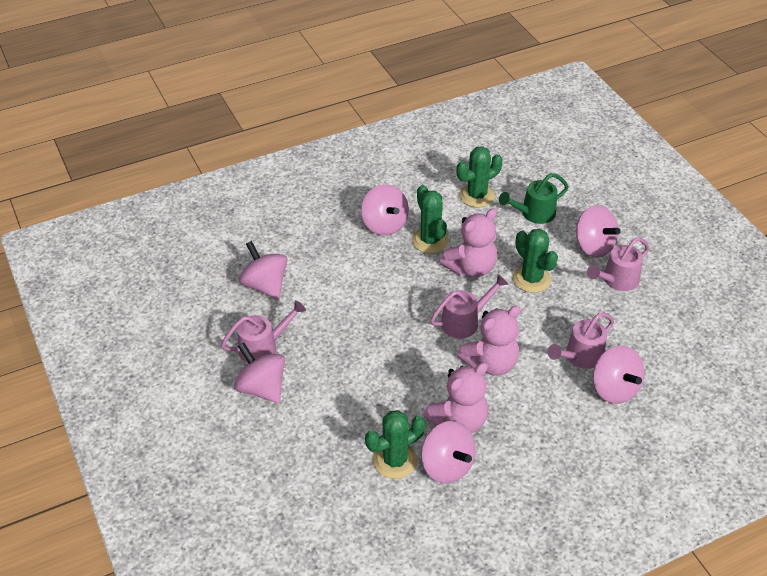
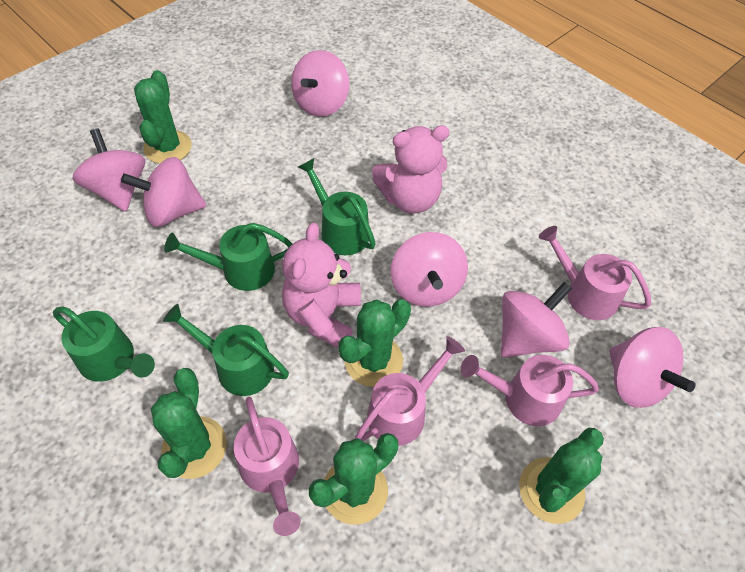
green cactus: [365,410,425,479] [412,185,449,253] [457,146,503,208] [513,229,558,293] = 4 -> [134,70,192,164] [151,368,227,479] [309,433,398,525] [338,299,411,387] [519,428,604,524] = 5
green watering can: [499,173,569,224] = 1 -> [53,306,155,382] [163,304,289,396] [164,223,292,291] [298,158,376,255] = 4
pink teddy bear: [423,362,488,434] [440,209,497,277] [457,306,521,376] = 3 -> [282,223,361,348] [372,125,450,214] = 2

